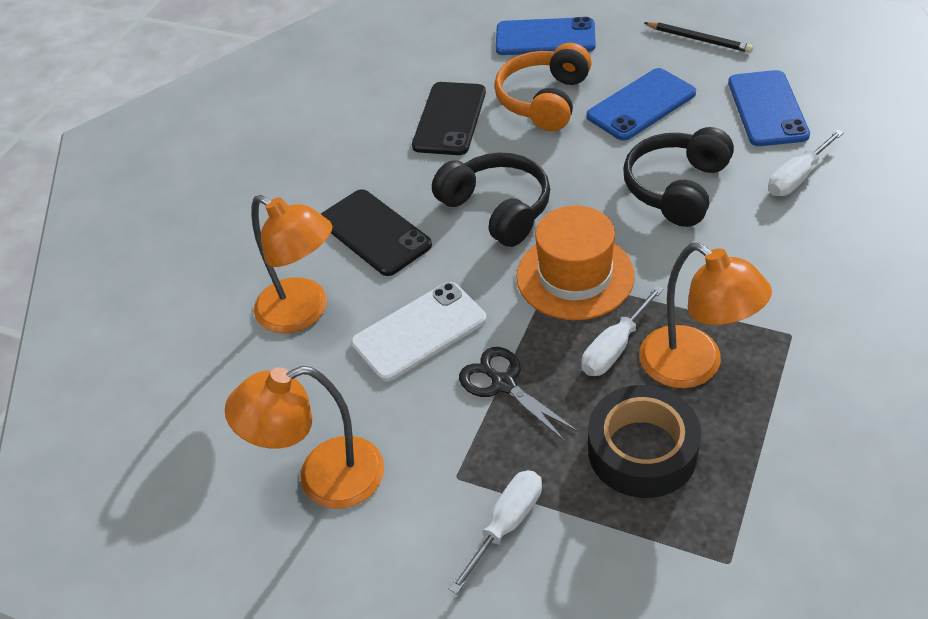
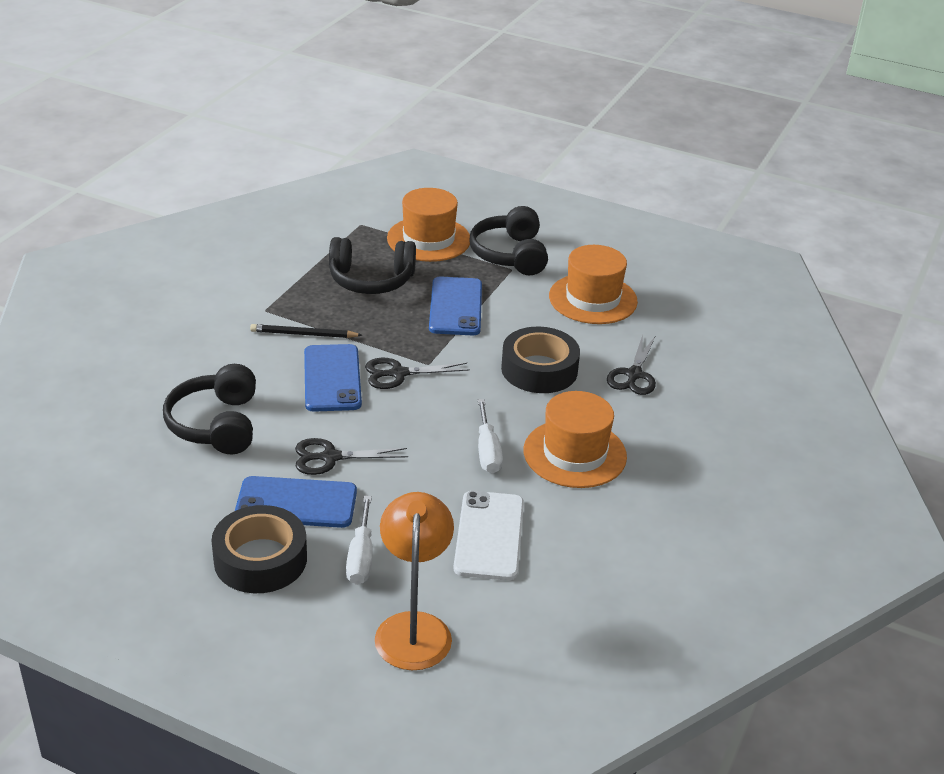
black headphones: [432,153,550,247] [623,127,734,227] = 2 -> [163,364,256,454] [329,237,416,294] [469,206,548,275] = 3
black phone: [321,189,432,276] [412,82,486,155] = 2 -> none = 0
black scissors: [459,347,578,441] = 1 -> [295,438,408,475] [365,358,470,389] [607,335,656,395] = 3
black tape: [588,385,701,498] = 1 -> [212,505,307,593] [501,327,580,393] = 2
orange hat: [516,205,635,320] = 1 -> [387,188,470,262] [524,391,627,488] [549,245,638,324] = 3
orange headphones: [494,43,592,131] = 1 -> none = 0
orange lamp: [225,366,384,509] [251,195,332,333] [639,243,772,388] = 3 -> [375,492,454,670] = 1
white screwdriver: [449,470,542,594] [582,286,663,376] [768,130,844,196] = 3 -> [346,496,372,585] [478,399,503,473] = 2

